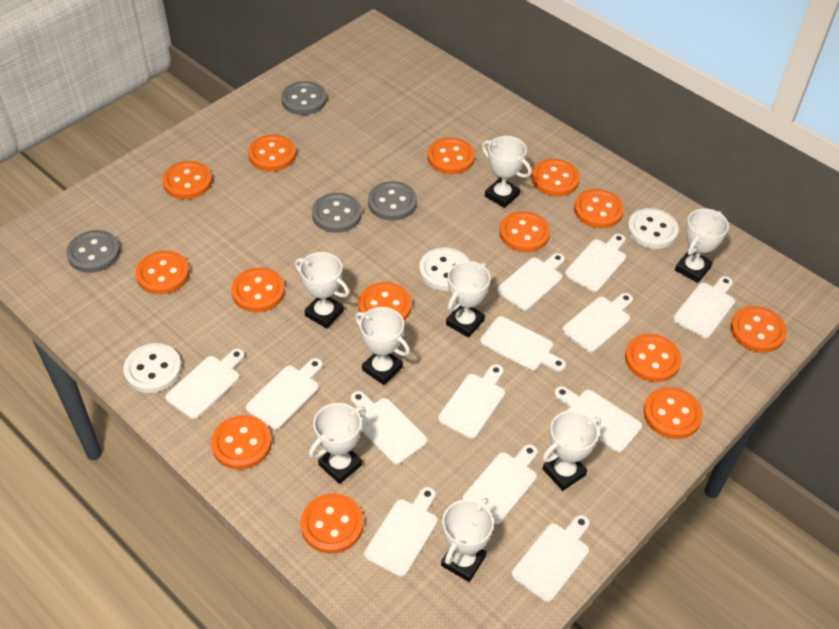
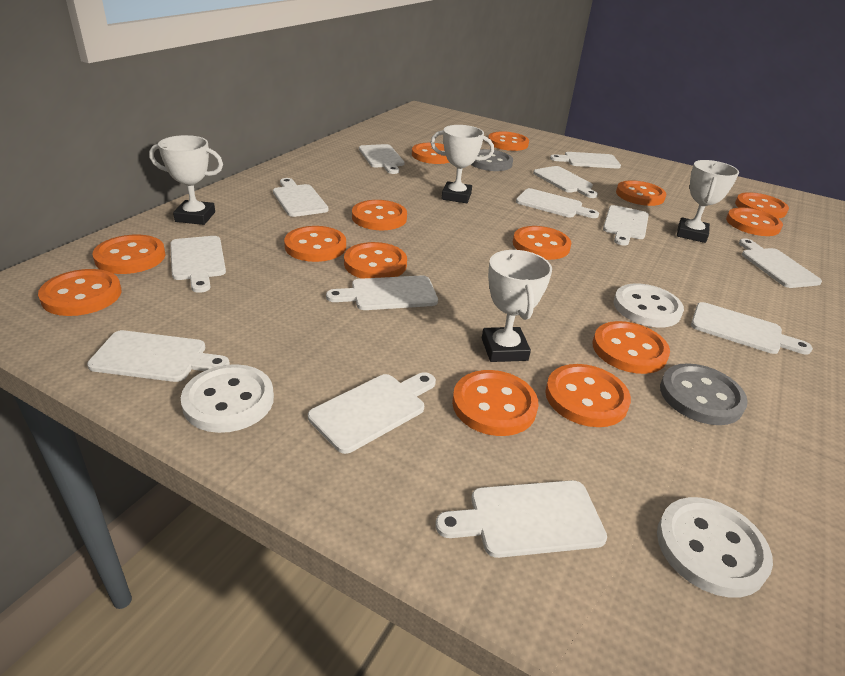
grey button: [66,230,120,273] [281,81,327,115] [312,193,362,233] [368,181,417,221] = 4 -> [471,149,513,171] [660,363,748,425] = 2
white trophy: [295,252,349,328] [309,403,366,484] [355,307,410,385] [441,498,494,582] [446,261,491,338] [482,136,531,208] [542,410,601,491] [675,208,729,283] = 8 -> [149,135,223,225] [430,125,494,203] [482,250,552,362] [677,160,739,243] = 4

